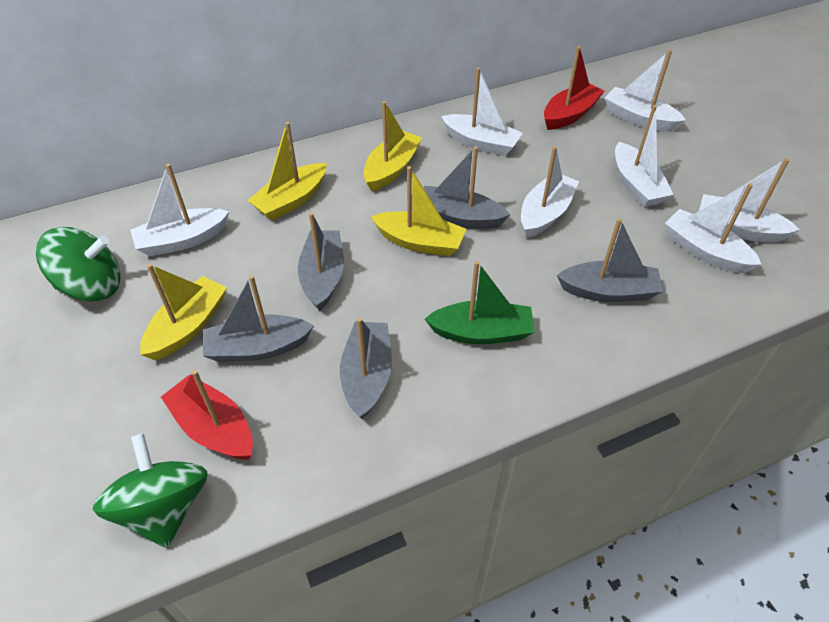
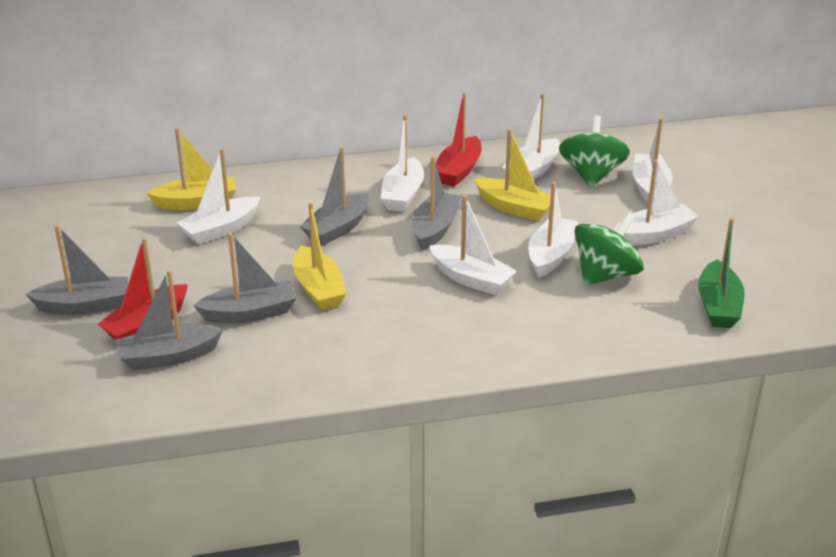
yellow boat: [140,264,227,360] [247,122,327,221] [364,101,422,191] [371,166,466,256] = 4 -> [146,128,236,210] [293,203,347,310] [474,129,551,221] = 3

